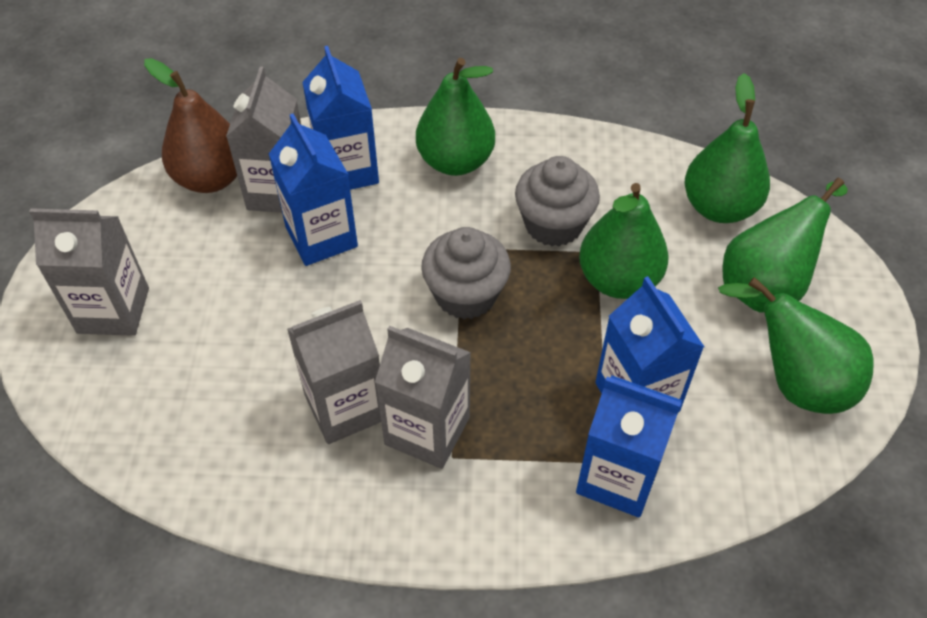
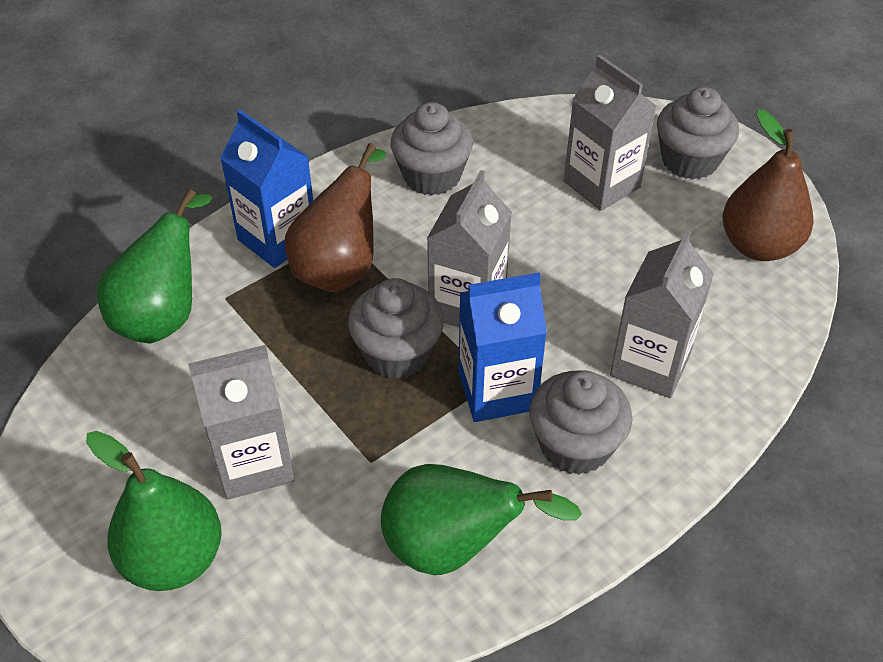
blue carton: [269,114,358,266] [302,46,379,190] [576,375,682,518] [595,276,704,412] = 4 -> [220,110,313,268] [459,272,547,422] = 2
brown pear: [144,58,237,193] = 1 -> [285,143,386,292] [722,109,814,261] = 2
green pear: [416,58,495,176] [579,183,669,299] [684,73,770,223] [718,277,874,414] [723,178,848,313] = 5 -> [86,431,222,591] [97,189,212,343] [381,464,582,575] = 3
grey cupcake: [421,227,511,319] [515,156,600,246] = 2 -> [348,278,444,379] [390,102,473,195] [529,370,632,475] [657,87,739,179] = 4

